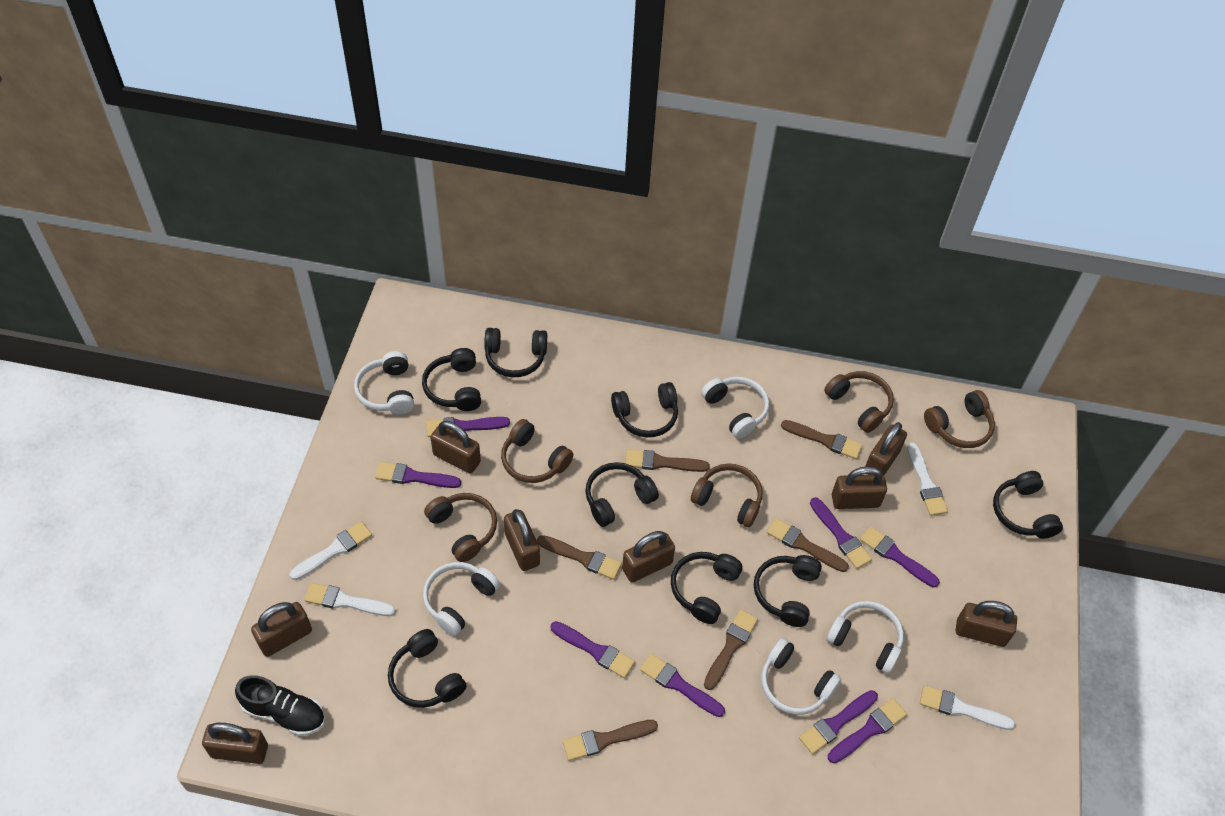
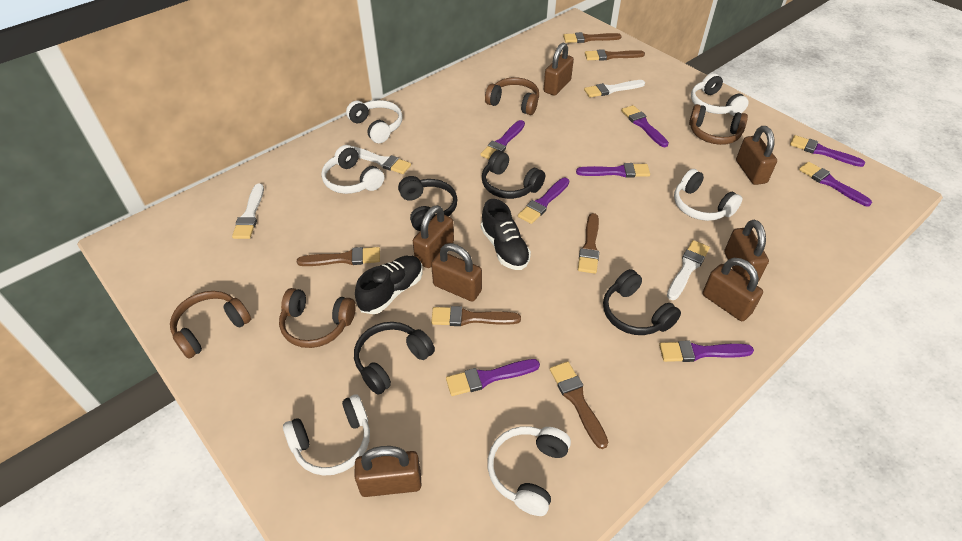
black headphones: [388,629,467,708] [422,348,481,411] [484,328,547,377] [585,462,659,527] [611,382,678,437] [671,552,743,624] [754,555,822,627] [993,471,1063,539] = 8 -> [354,322,435,395] [398,176,457,231] [482,150,545,199] [603,269,681,335] = 4
black shoe: [235,675,325,736] = 1 -> [355,255,423,314] [481,199,531,270] = 2
brown headphones: [424,493,497,562] [501,419,574,483] [691,463,762,527] [824,371,894,433] [924,390,995,448] = 5 -> [170,291,251,359] [279,288,356,348] [485,77,539,115] [689,104,748,145] = 4
brown padlock: [202,723,268,764] [251,602,312,657] [430,421,481,474] [504,509,540,571] [622,531,675,582] [832,466,887,509] [865,422,907,475] [956,601,1017,647] = 8 -> [354,446,421,497] [413,205,454,268] [431,243,482,301] [543,43,574,96] [703,258,763,321] [724,220,769,282] [736,126,777,185] = 7
white headphones: [354,351,414,415] [423,562,500,636] [701,377,769,439] [761,638,841,715] [826,601,904,674] = 5 -> [283,394,370,476] [321,145,384,194] [346,100,403,143] [488,426,571,516] [674,169,743,221] [691,73,749,116] = 6

